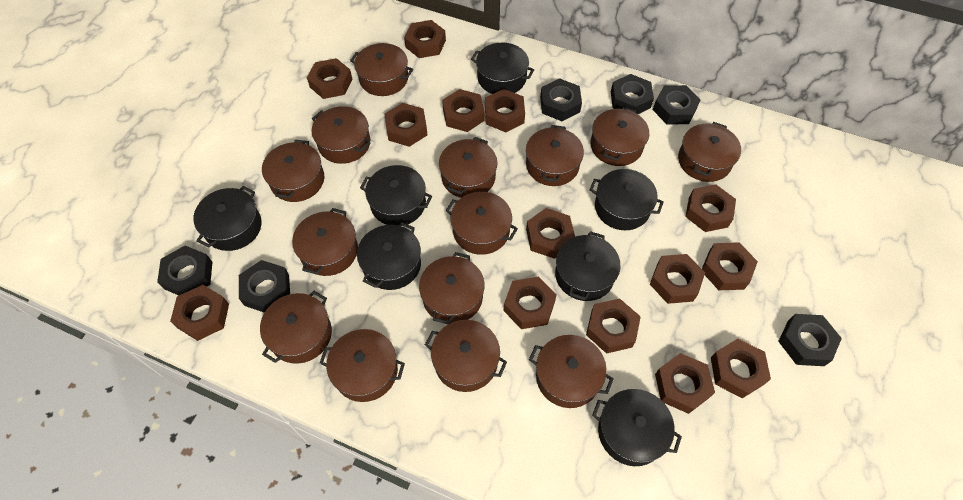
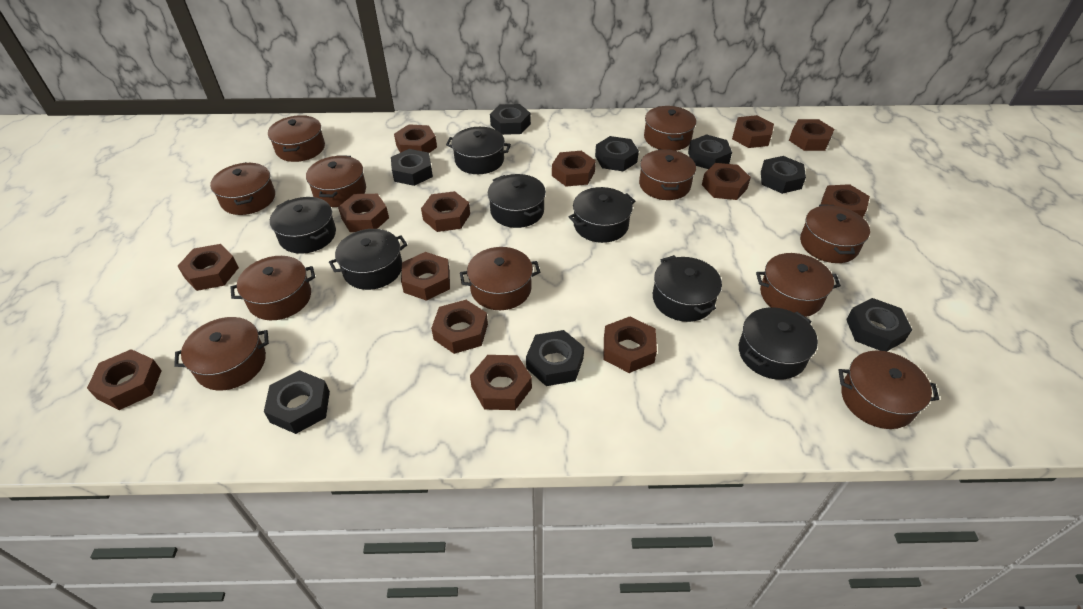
black nut: [157,246,213,295] [239,260,290,313] [540,78,582,121] [611,74,654,114] [653,85,701,125] [778,314,842,366] = 6 -> [264,370,330,434] [391,149,433,186] [490,104,531,135] [526,330,584,386] [595,136,639,172] [688,134,732,169] [761,156,806,194] [846,298,912,351] = 8
brown pot: [260,291,332,364] [262,140,324,202] [292,208,358,276] [312,106,370,164] [320,329,405,402] [350,43,413,96] [419,252,485,324] [425,320,507,392] [439,137,498,198] [445,192,518,255] [526,125,584,186] [529,335,614,408] [591,107,649,166] [678,122,741,182] = 14 -> [174,317,269,391] [210,162,275,215] [230,256,315,320] [268,115,325,162] [306,155,366,207] [460,247,540,310] [639,149,696,200] [644,106,696,151] [756,253,841,317] [800,204,870,263] [838,351,939,429] = 11

